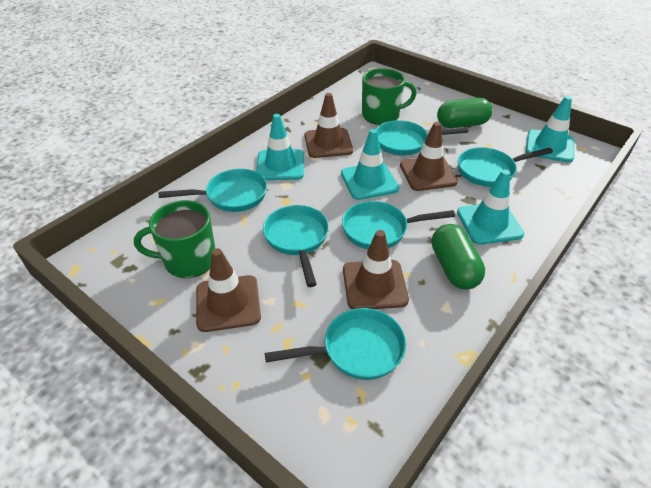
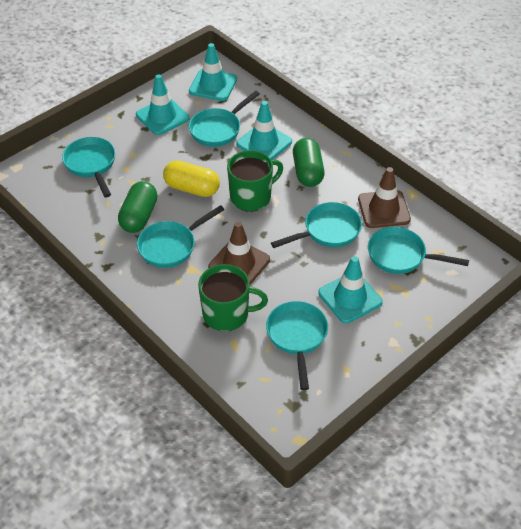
brown traffic cone: [196,248,261,332] [305,93,353,158] [343,230,409,309] [400,122,458,191] = 4 -> [208,222,270,285] [358,167,411,228] = 2
yellow capsule: none = 0 -> [163,160,220,197] = 1

